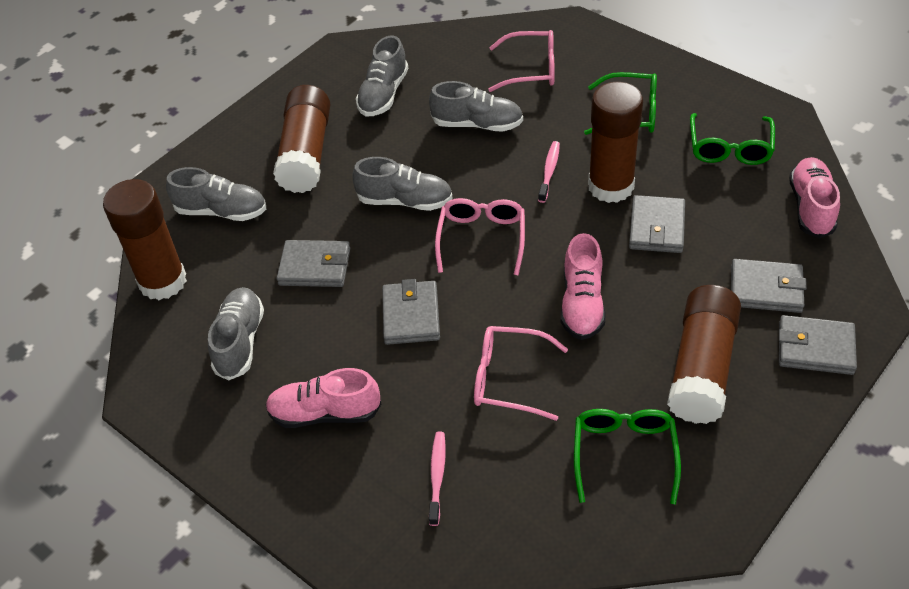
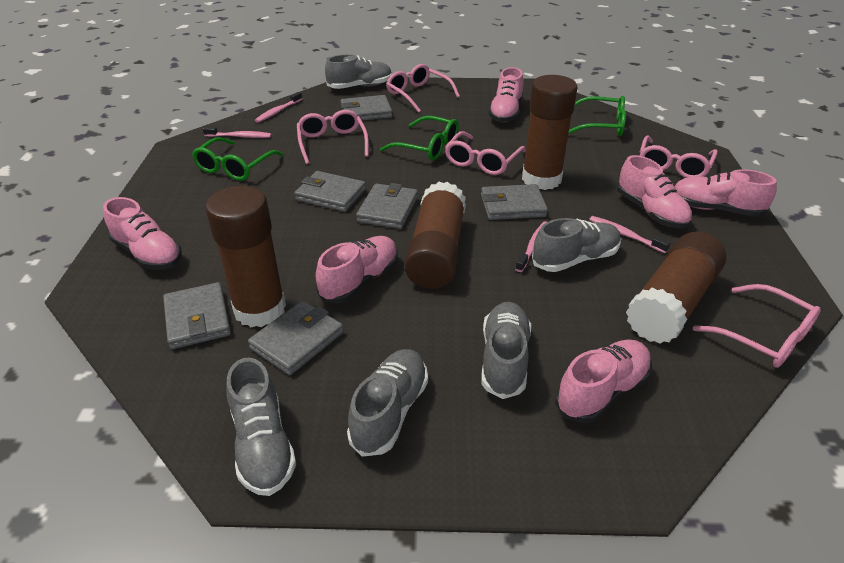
grey wallet: [276,240,350,287] [382,279,440,345] [629,195,685,253] [731,259,807,313] [779,315,857,375] = 5 -> [163,282,231,349] [248,301,343,375] [295,171,366,212] [341,95,392,121] [356,183,418,229] [481,184,548,220] = 6
pink glasses: [435,198,525,276] [474,326,568,421] [488,30,554,92] = 3 -> [297,110,369,164] [386,64,460,113] [445,131,526,175] [640,135,718,178] [693,284,821,368] = 5
pink shoe: [265,368,381,428] [561,233,606,340] [789,157,840,238] = 3 -> [103,197,182,270] [316,236,398,304] [488,67,523,122] [555,339,652,423] [617,155,692,229] [674,169,777,217] = 6
pink toothbrush: [429,432,446,526] [538,141,560,203] = 2 -> [203,127,271,138] [255,92,302,123] [515,221,547,272] [589,216,670,253] = 4

